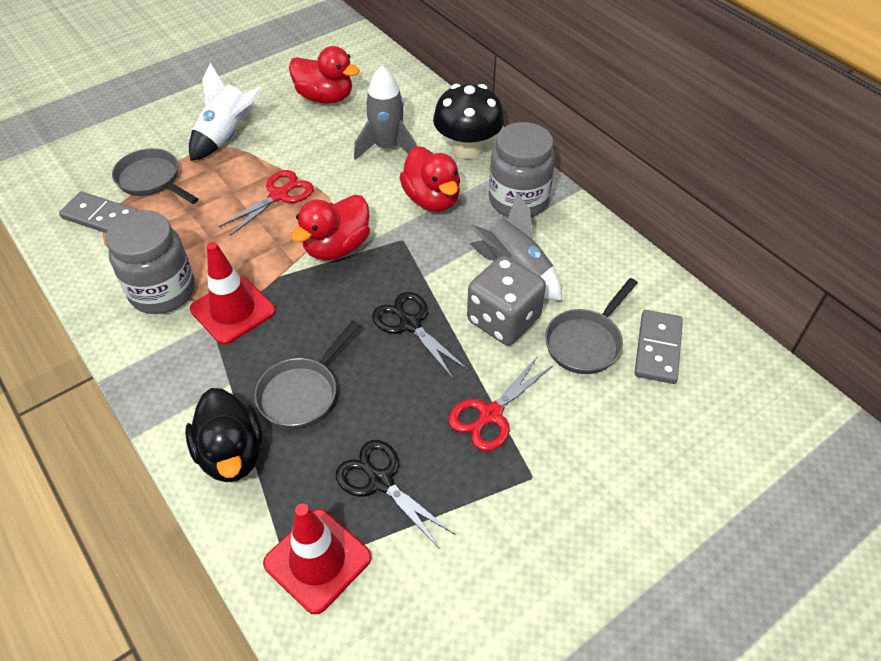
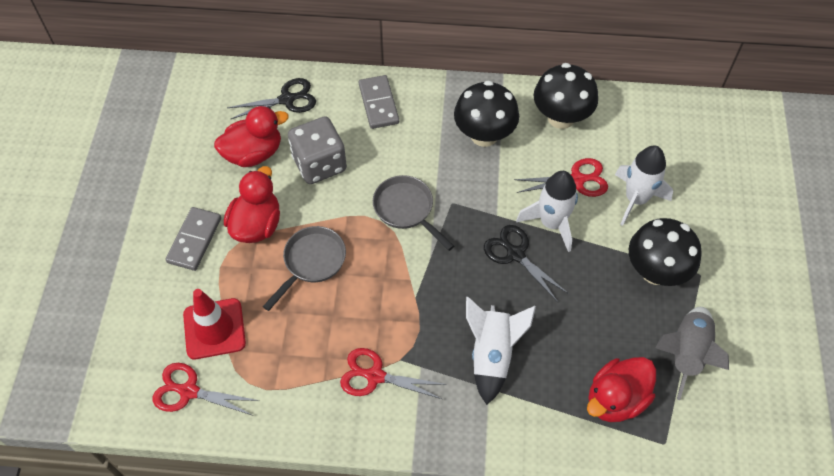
black duck: [185,388,263,482] = 1 -> none = 0
black mushroom: [433,84,504,159] = 1 -> [454,80,519,147] [534,63,598,129] [629,218,702,286] = 3
grey jar: [106,210,195,314] [489,122,555,217] = 2 -> none = 0
grey pan: [112,148,198,204] [254,321,360,429] [545,278,638,374] = 3 -> [263,226,346,311] [373,175,454,251] = 2
grey rocket: [354,66,416,160] [470,192,562,301] = 2 -> [655,307,729,400] = 1
red scissors: [219,170,314,236] [448,357,552,451] = 2 -> [152,363,259,416] [340,348,447,399] [514,158,608,197] = 3
red traffic cone: [190,242,276,345] [263,503,371,614] = 2 -> [183,289,246,359] = 1
white rocket: [189,63,263,161] = 1 -> [466,297,536,405] [516,171,578,252] [615,145,673,226] = 3

